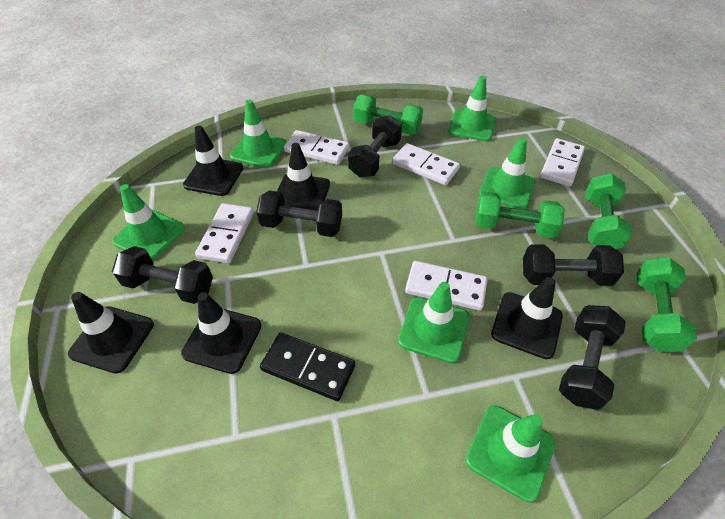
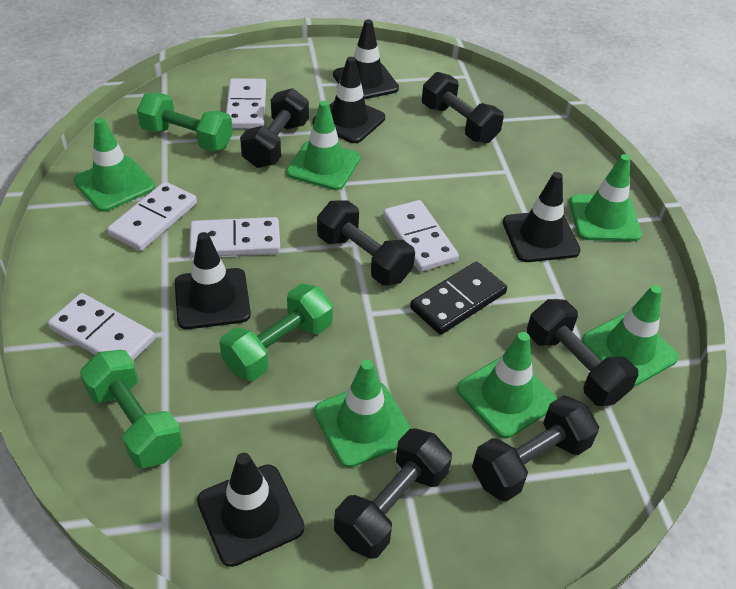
black dumbbell: [112,246,213,304] [256,191,342,237] [348,115,402,178] [523,244,624,286] [559,305,626,410] = 5 -> [240,88,309,168] [317,200,415,286] [334,428,452,559] [422,72,504,143] [472,395,599,501] [527,299,639,406] = 6
green dumbbell: [353,95,423,135] [475,192,565,238] [586,174,632,249] [636,257,697,352] = 4 -> [80,350,183,468] [137,92,233,152] [219,284,333,381] = 3

